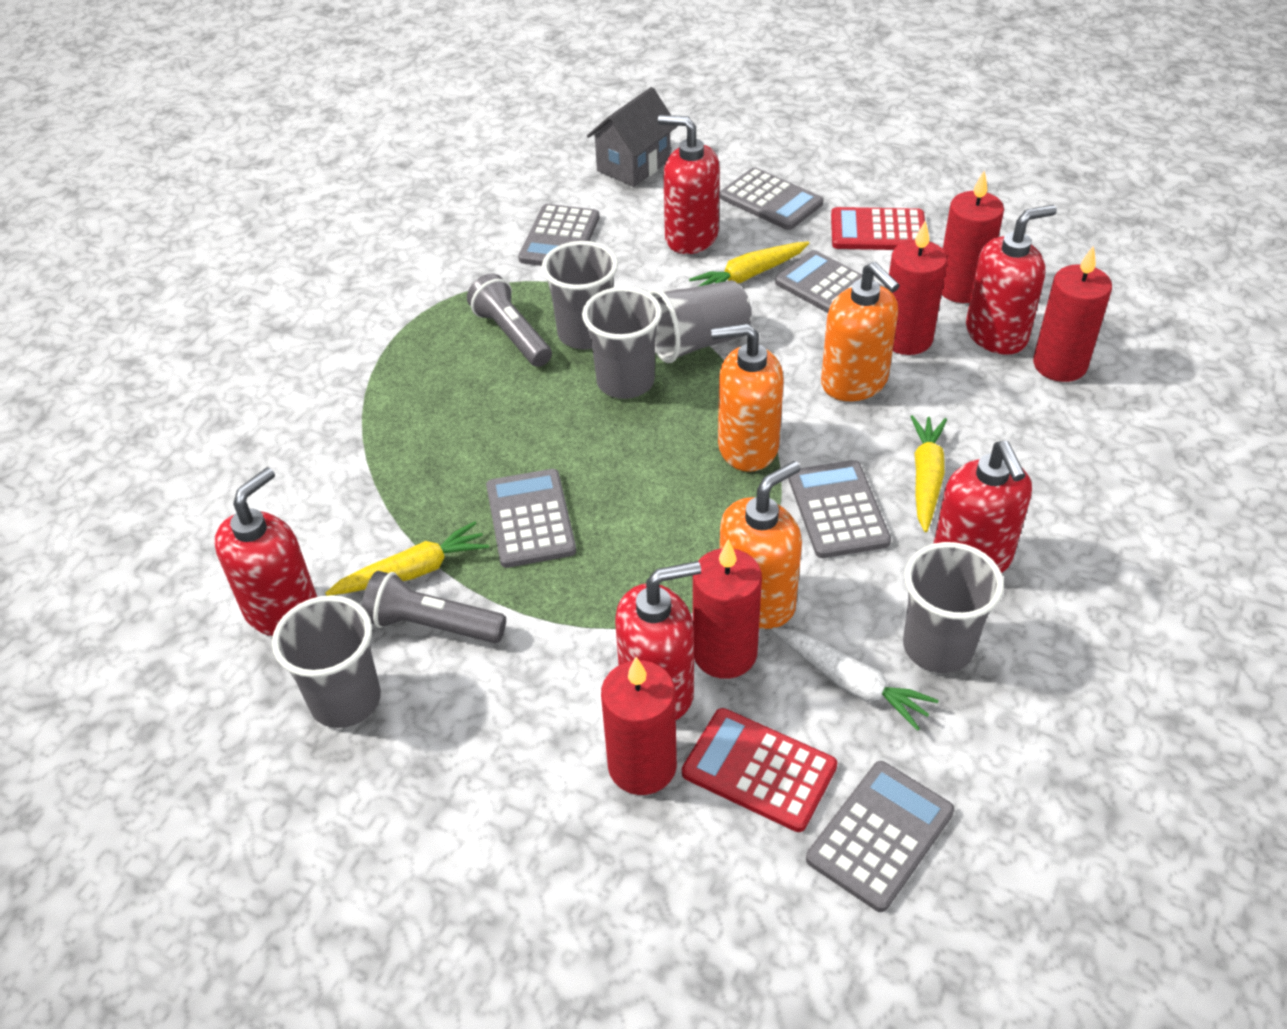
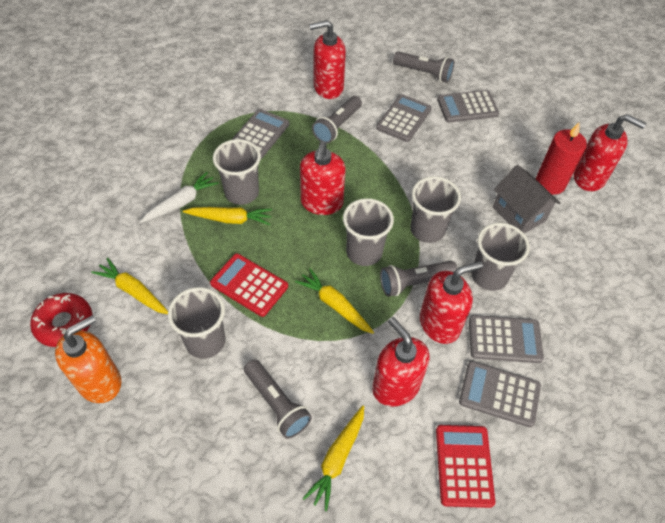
grey calculator: [486,469,576,568] [518,204,600,266] [720,167,823,230] [775,250,886,313] [788,460,891,558] [806,761,954,912] = 6 -> [231,109,289,159] [376,94,432,142] [437,90,499,123] [459,361,541,427] [469,315,544,363] = 5
grey flashlight: [362,571,506,643] [467,274,552,367] = 2 -> [244,359,312,439] [312,96,362,143] [380,260,457,297] [393,52,454,83] = 4
orange soap dispenser: [711,323,784,472] [720,461,802,629] [821,262,900,401] = 3 -> [55,315,121,403] = 1
red candle: [601,657,677,795] [693,539,762,679] [887,220,947,355] [941,171,1004,303] [1033,245,1112,382] = 5 -> [536,123,587,195] = 1
red donut: none = 0 -> [30,293,92,347] = 1
yellow carrot: [325,521,489,596] [689,241,809,286] [911,415,947,532] = 3 -> [91,258,168,314] [183,207,272,225] [295,268,374,334] [302,405,364,511] = 4

